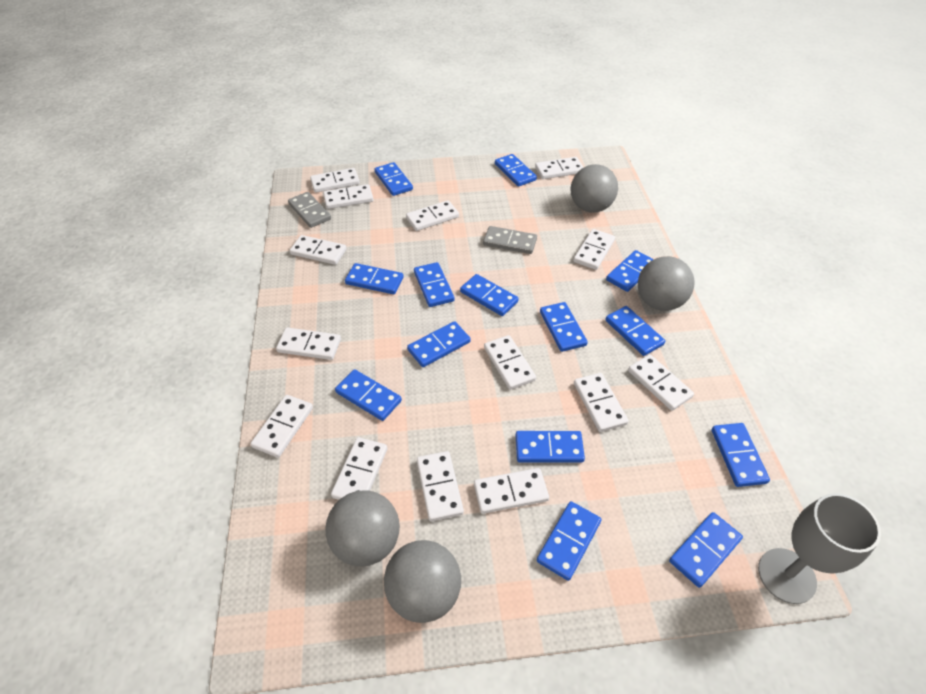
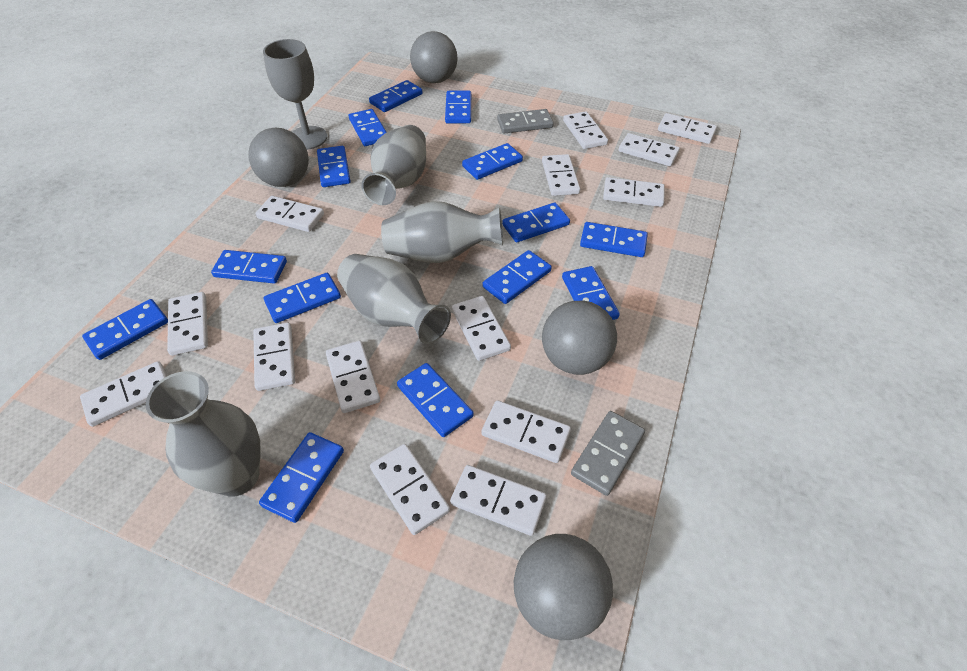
grey vase: none = 0 -> [146,371,260,497] [337,254,451,344] [361,125,426,205] [381,201,503,263] = 4

